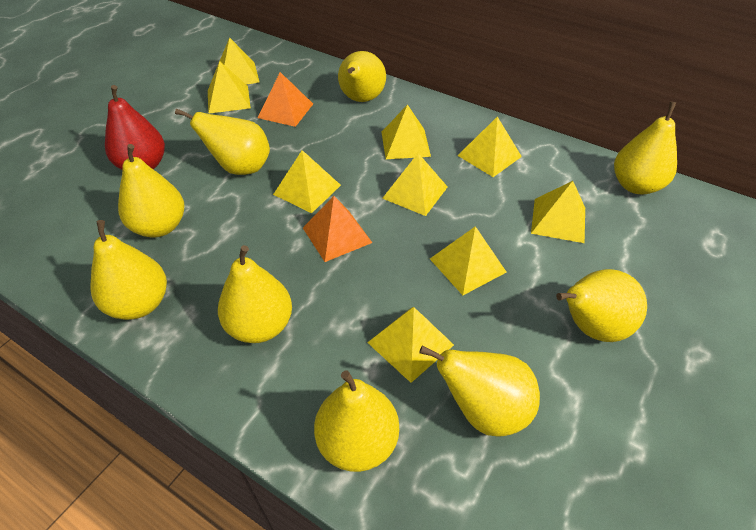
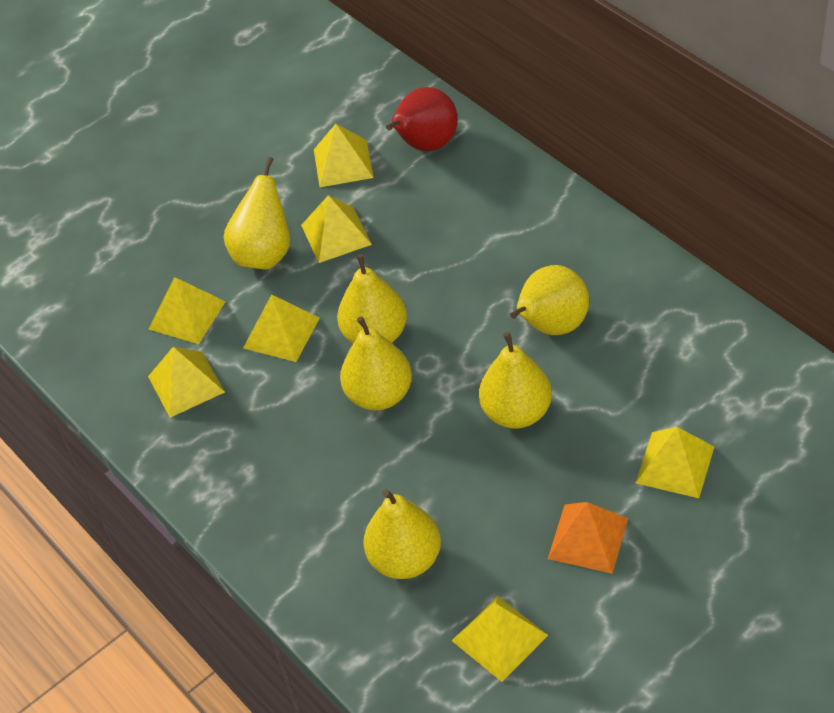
orange pyramid: [258,72,313,127] [303,196,372,262] = 2 -> [548,502,628,574] = 1
yellow pear: [91,220,167,320] [118,144,184,238] [175,109,270,175] [218,245,292,343] [314,370,399,472] [338,51,386,102] [419,345,540,437] [556,269,647,342] [614,102,677,194] = 9 -> [224,157,290,270] [337,254,407,344] [340,316,412,410] [363,489,441,579] [479,332,552,429] [510,265,589,335] = 6
yellow pyramid: [208,61,251,114] [220,37,260,85] [273,150,341,213] [367,307,454,383] [381,104,431,159] [382,153,448,216] [430,226,506,295] [458,117,522,177] [531,181,585,243] = 9 -> [148,347,225,418] [149,277,226,344] [243,294,320,362] [301,195,372,263] [314,124,374,187] [452,596,548,682] [636,427,714,498] = 7

